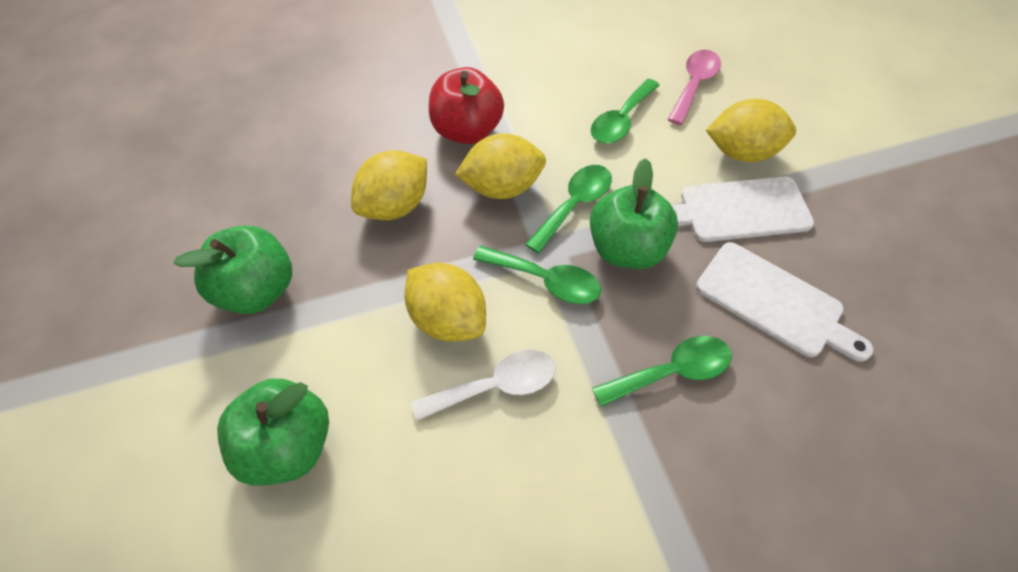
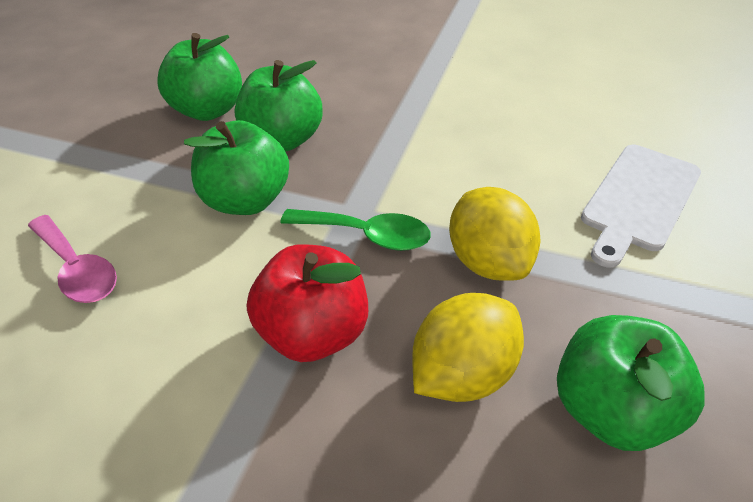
green apple: [174,226,292,314] [217,379,329,485] [590,158,678,269] = 3 -> [157,33,242,121] [184,120,289,215] [234,60,323,152] [557,315,705,451] = 4
green spoon: [473,246,601,304] [525,165,612,254] [591,79,660,144] [592,336,732,407] = 4 -> [280,209,431,251] = 1
white cutting board: [671,176,814,242] [696,242,874,362] = 2 -> [581,145,701,268] = 1
white spoon: [411,350,556,421] = 1 -> none = 0
yellow lemon: [351,150,427,220] [404,263,486,342] [455,133,546,199] [706,99,796,162] = 4 -> [412,293,524,402] [449,187,541,281] = 2

